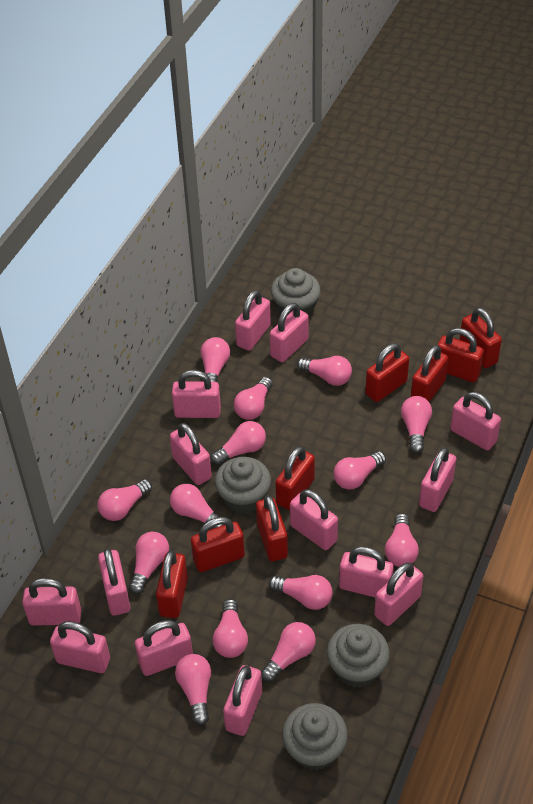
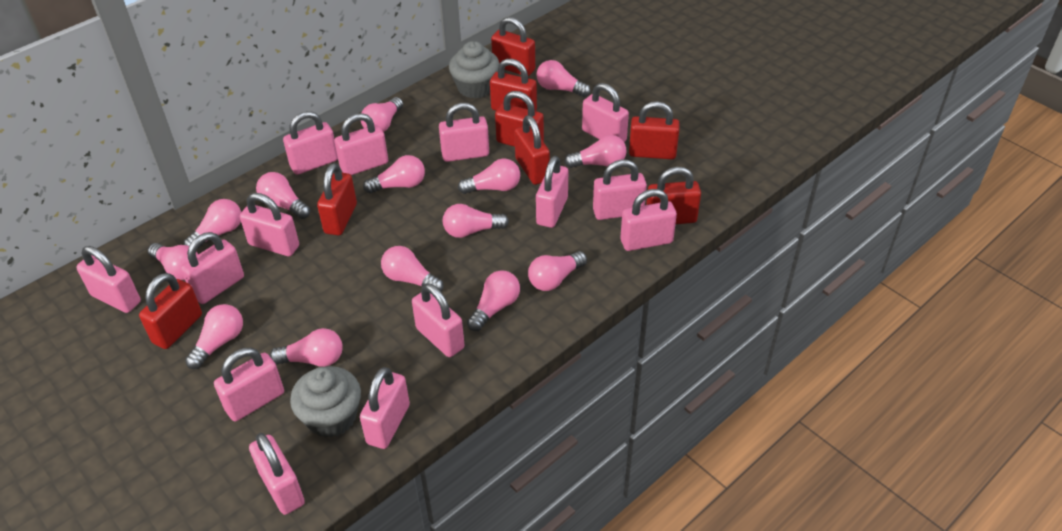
grey cupcake: [215,457,271,514] [271,268,320,316] [282,703,348,770] [327,624,390,688] = 4 -> [290,366,361,438] [449,41,499,99] = 2

